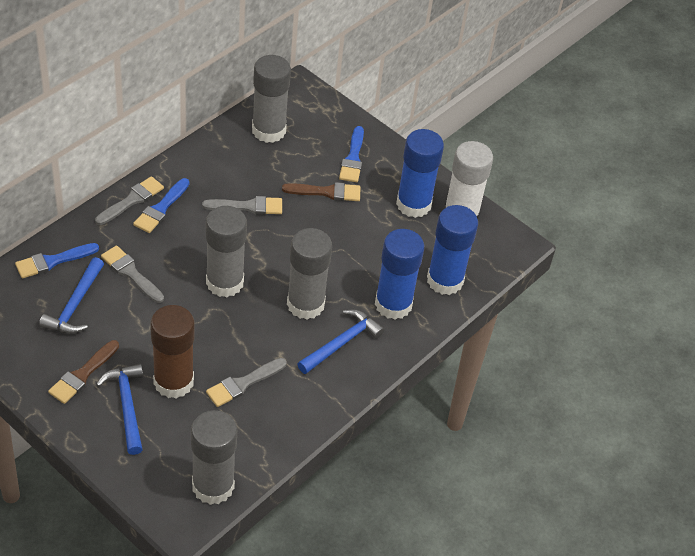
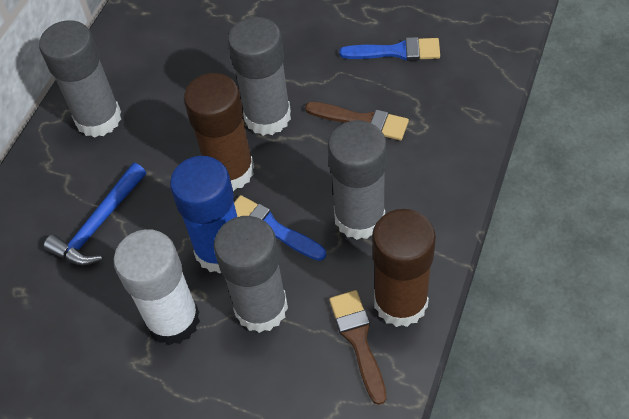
blue brush: [15,243,99,279] [133,178,189,233] [339,126,364,182] = 3 -> [234,195,326,261] [339,37,440,61] = 2
blue glue stick: [375,229,424,320] [396,129,444,218] [427,205,478,295] = 3 -> [170,156,237,273] = 1
blue hammer: [39,257,104,334] [96,364,143,455] [298,310,385,374] = 3 -> [43,163,146,265] = 1
brown glue stick: [150,305,194,398] = 1 -> [184,73,254,191] [372,209,436,327] = 2
grey brush: [95,176,164,225] [101,245,164,303] [202,196,282,215] [206,358,287,407] = 4 -> none = 0

